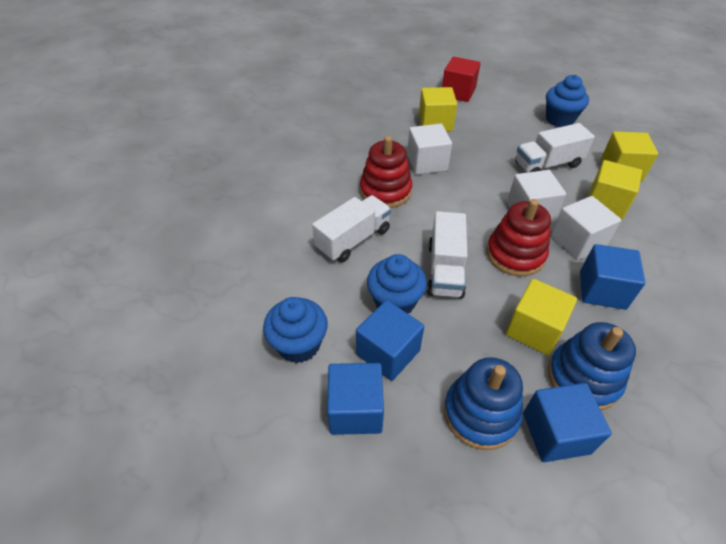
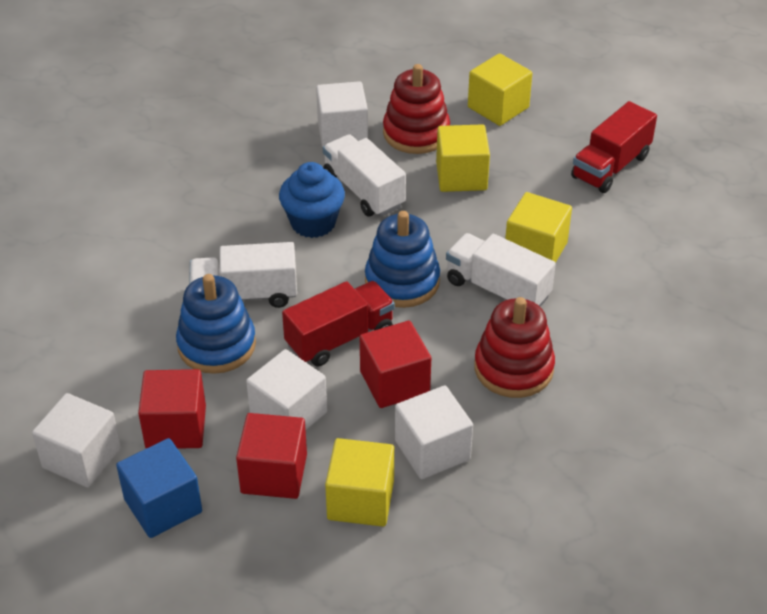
blue cube: [327,363,384,435] [356,300,424,381] [523,383,612,462] [580,244,645,310] = 4 -> [116,438,202,538] = 1
blue cupcake: [263,297,328,363] [367,254,427,313] [546,75,589,127] = 3 -> [279,162,345,238] = 1
red cube: [442,57,481,102] = 1 -> [138,369,206,449] [236,413,307,499] [360,321,431,408] = 3
red truck: none = 0 -> [282,281,395,366] [571,101,657,193] = 2
white cube: [407,124,452,175] [507,170,566,222] [551,196,621,260] = 3 -> [32,393,121,488] [246,349,327,430] [316,81,368,147] [395,385,473,479] = 4

